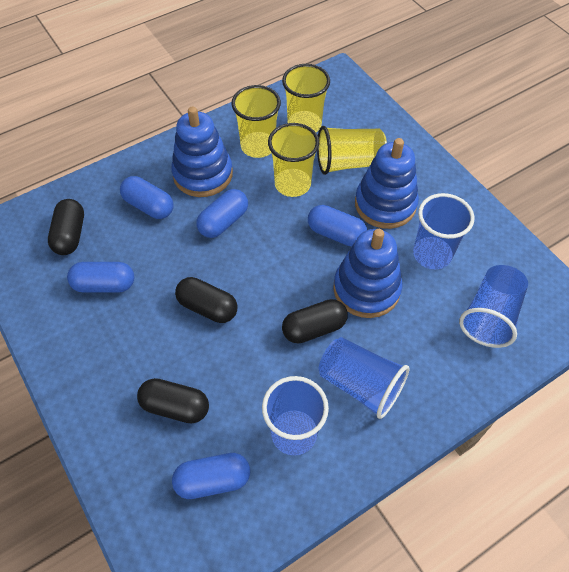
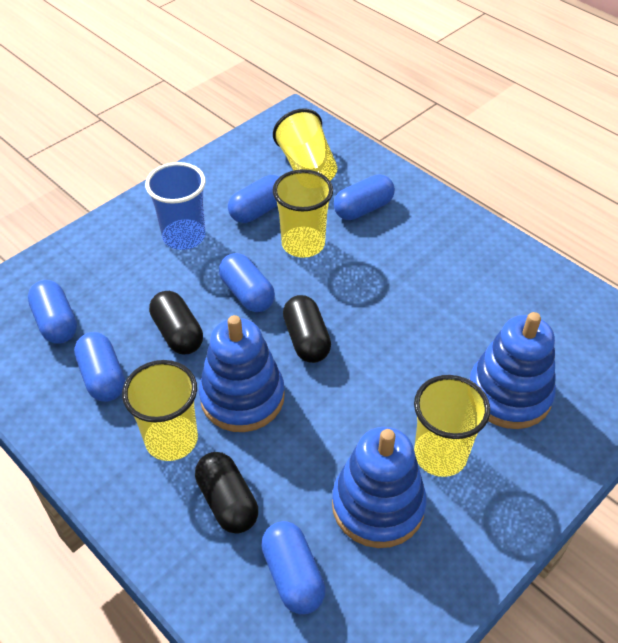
black capsule: [48,199,84,255] [137,378,209,424] [175,277,238,323] [282,299,348,343] = 4 -> [149,291,203,354] [195,452,258,534] [283,295,331,363] = 3
blue capsule: [67,262,134,293] [120,176,174,219] [172,453,250,499] [197,189,248,238] [308,205,367,247] = 5 -> [28,280,77,344] [74,332,125,402] [219,253,275,312] [228,175,279,223] [261,521,326,614] [333,174,395,220] = 6
blue cup: [262,376,329,456] [319,337,409,419] [413,193,474,270] [459,265,528,348] = 4 -> [145,162,206,250] = 1

